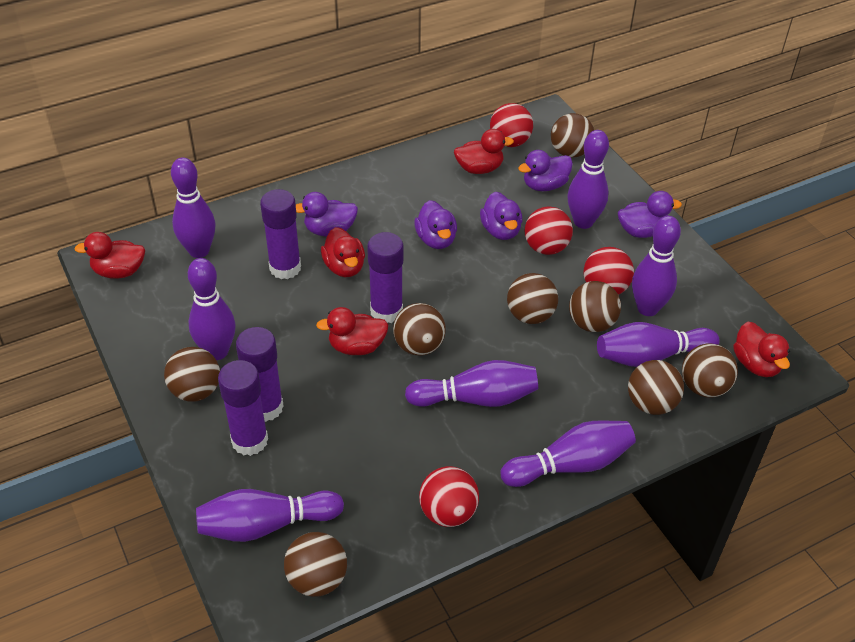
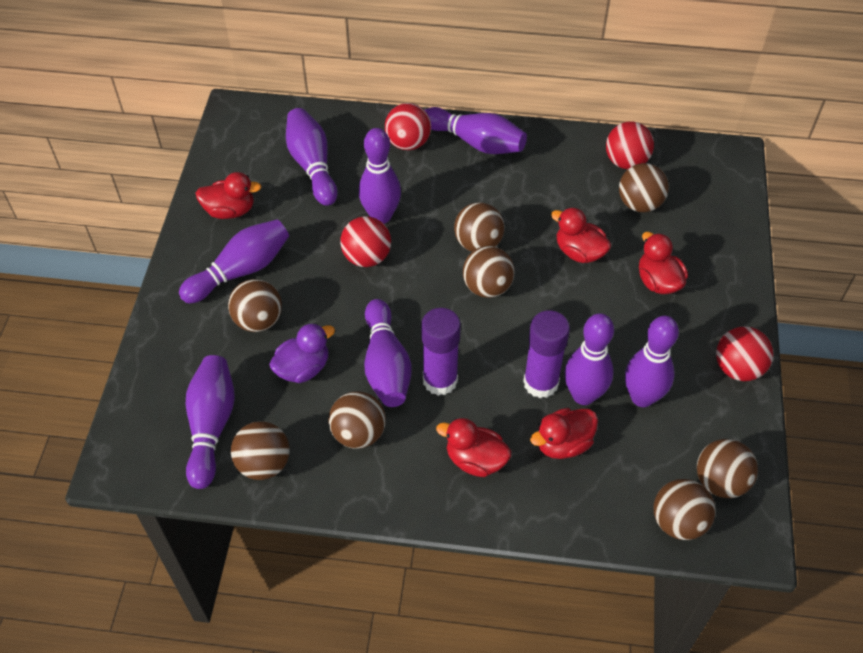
purple duck: [296,192,358,237] [414,200,457,249] [480,192,522,240] [518,150,573,191] [618,191,682,238] = 5 -> [269,323,335,383] = 1
purple glue stick: [218,360,268,456] [236,327,284,422] [260,189,301,279] [367,232,404,323] = 4 -> [421,308,461,396] [523,310,570,398] = 2

